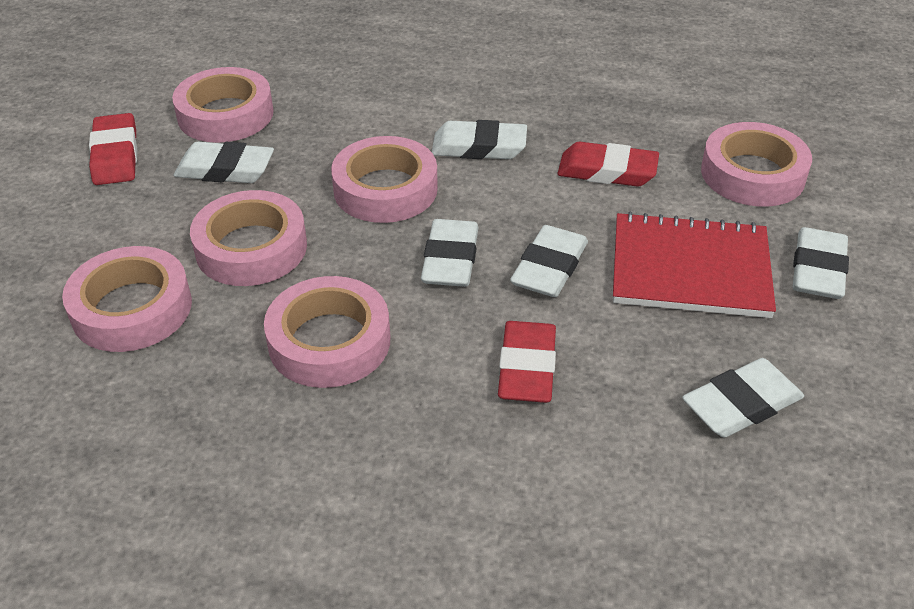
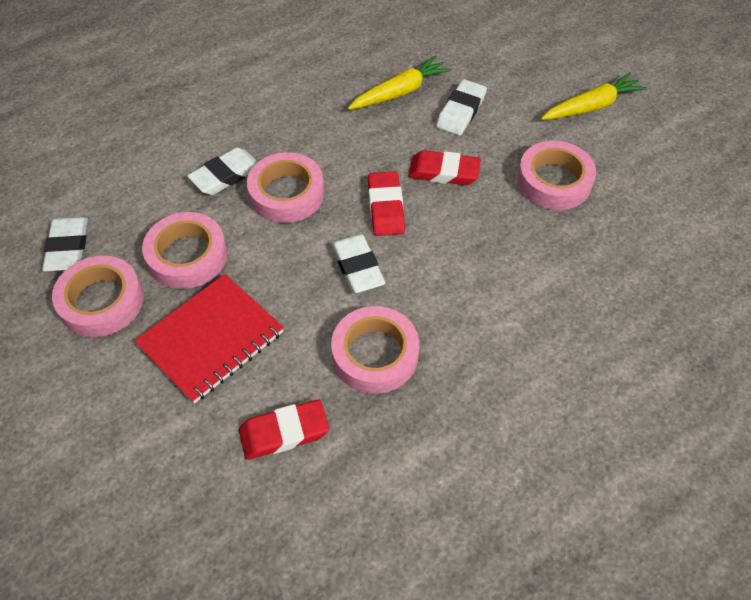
pink tape: [62,246,192,352] [172,67,274,143] [190,190,307,286] [264,276,390,388] [331,136,438,223] [701,122,812,207] = 6 -> [52,255,144,337] [142,212,227,289] [247,152,324,223] [331,306,419,394] [517,141,596,210] = 5
white eraser: [174,142,274,183] [421,219,479,287] [432,120,527,159] [510,225,588,297] [682,358,804,438] [793,227,849,299] = 6 -> [42,217,88,272] [187,148,257,195] [331,234,385,293] [436,79,487,136] = 4
yellow carrot: none = 0 -> [348,55,452,110] [541,72,647,120] = 2

